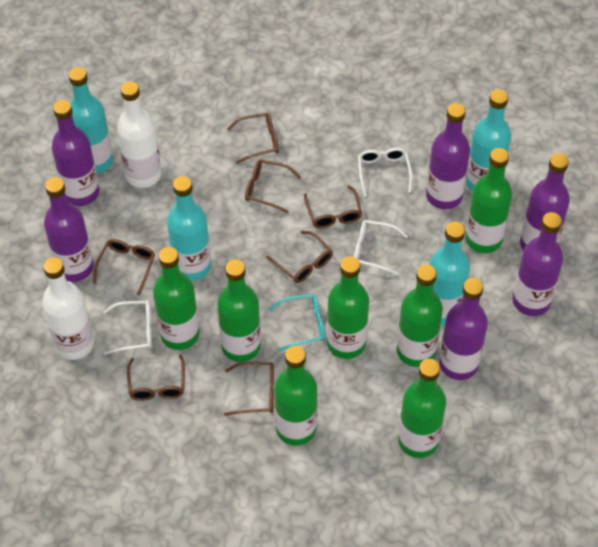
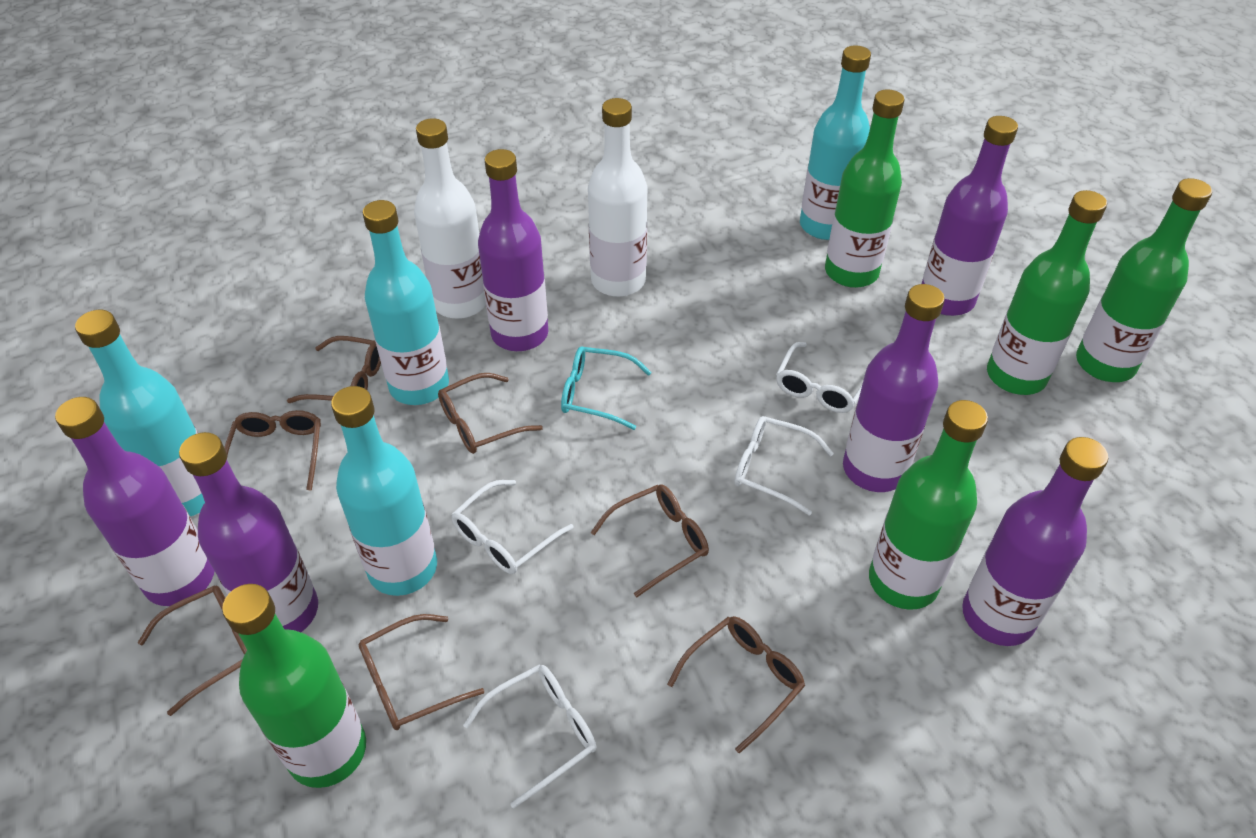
green bottle: [153,247,199,350] [217,260,261,362] [274,346,317,446] [327,256,369,359] [397,265,443,367] [398,359,446,458] [465,148,512,253] = 7 -> [222,584,366,788] [825,90,904,288] [869,400,988,610] [987,190,1107,395] [1076,178,1212,382] = 5
white glasses: [103,301,152,355] [354,220,408,275] [358,148,412,196] = 3 -> [451,480,574,574] [463,664,597,808] [735,416,834,516] [776,342,863,413] = 4

